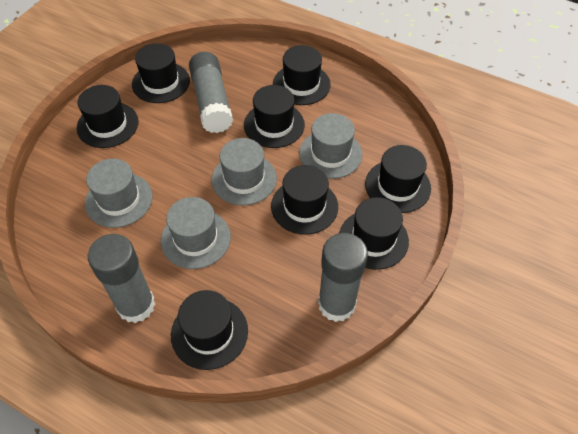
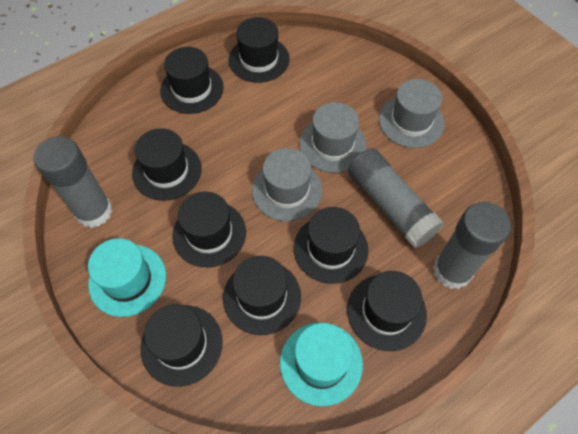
grey hat: [85,159,153,228] [161,197,231,269] [212,138,277,206] [299,113,363,179] = 4 -> [252,148,322,221] [299,102,367,173] [379,79,445,148] = 3
turquoise hat: none = 0 -> [88,238,166,317] [280,322,363,406] = 2

